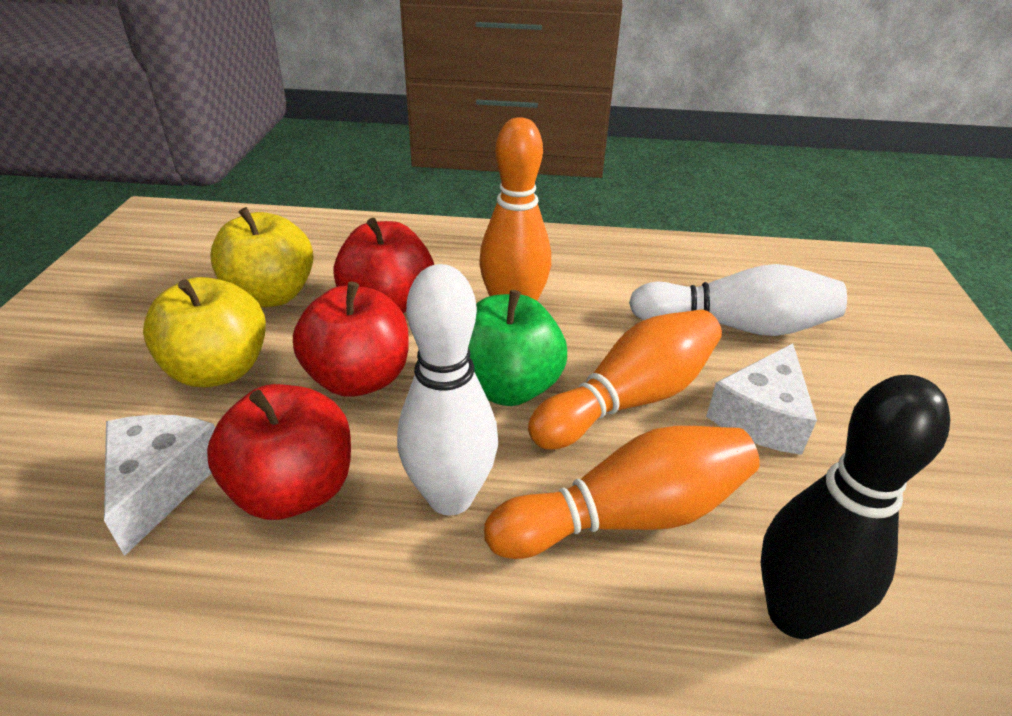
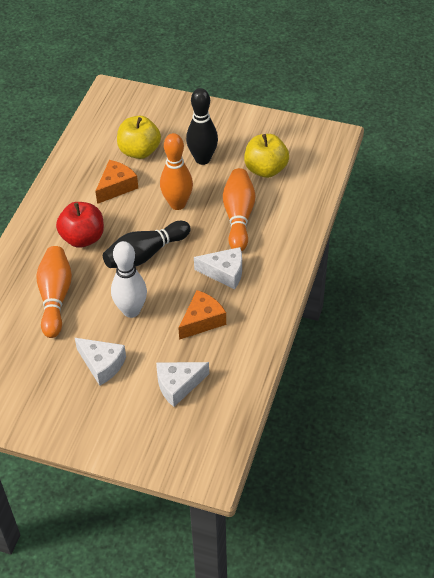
black bowling pin: [761,375,950,639] = 1 -> [103,221,191,268] [186,88,218,165] = 2
green apple: [468,290,567,406] = 1 -> none = 0
orange cheese: none = 0 -> [95,160,138,204] [178,290,226,340] = 2
red apple: [207,384,351,520] [293,282,409,397] [333,218,434,313] = 3 -> [56,202,104,248] = 1
white bowling pin: [397,264,498,515] [629,264,847,336] = 2 -> [111,241,147,318] = 1
white cheese: [104,415,215,556] [706,343,817,455] = 2 -> [75,338,126,386] [156,362,209,407] [194,247,242,290] = 3

